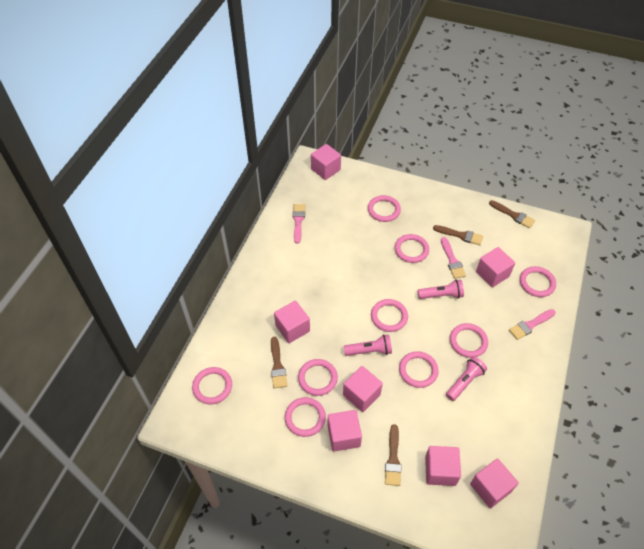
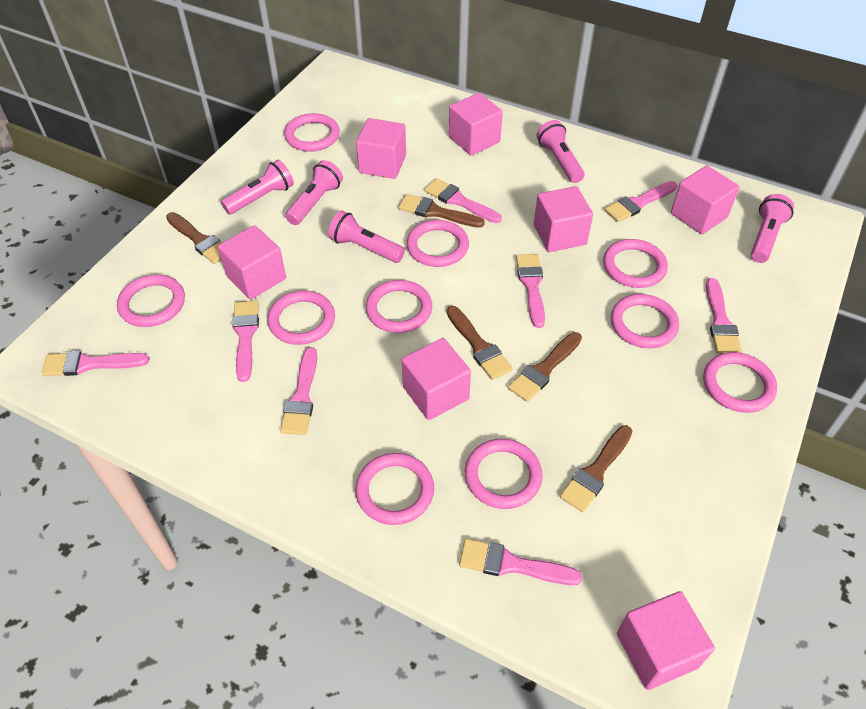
brown brush: [271,337,288,389] [385,424,402,486] [433,225,483,245] [489,200,535,228] = 4 -> [166,212,221,264] [399,194,485,228] [446,306,513,380] [508,332,582,402] [560,425,633,512] = 5
pink brush: [292,204,305,244] [441,237,466,279] [509,309,556,340] = 3 -> [42,351,149,376] [232,301,259,382] [280,347,317,435] [424,178,502,223] [459,539,583,585] [516,254,545,328] [604,181,677,222] [706,278,742,353] = 8
pink flashlight: [344,334,392,356] [417,279,464,299] [446,357,487,401] = 3 -> [221,160,294,215] [285,160,343,225] [328,210,405,263] [537,120,585,183] [751,194,794,263] = 5
pink ring: [192,367,232,404] [285,397,326,437] [298,359,338,396] [368,195,401,222] [371,299,408,332] [395,234,429,263] [399,351,439,388] [450,323,488,358] [520,266,556,297] = 9 -> [117,275,185,327] [267,291,335,345] [284,113,340,152] [355,453,434,525] [366,280,432,333] [407,220,469,267] [465,439,543,509] [603,239,668,288] [611,294,679,348] [703,352,777,413] = 10

